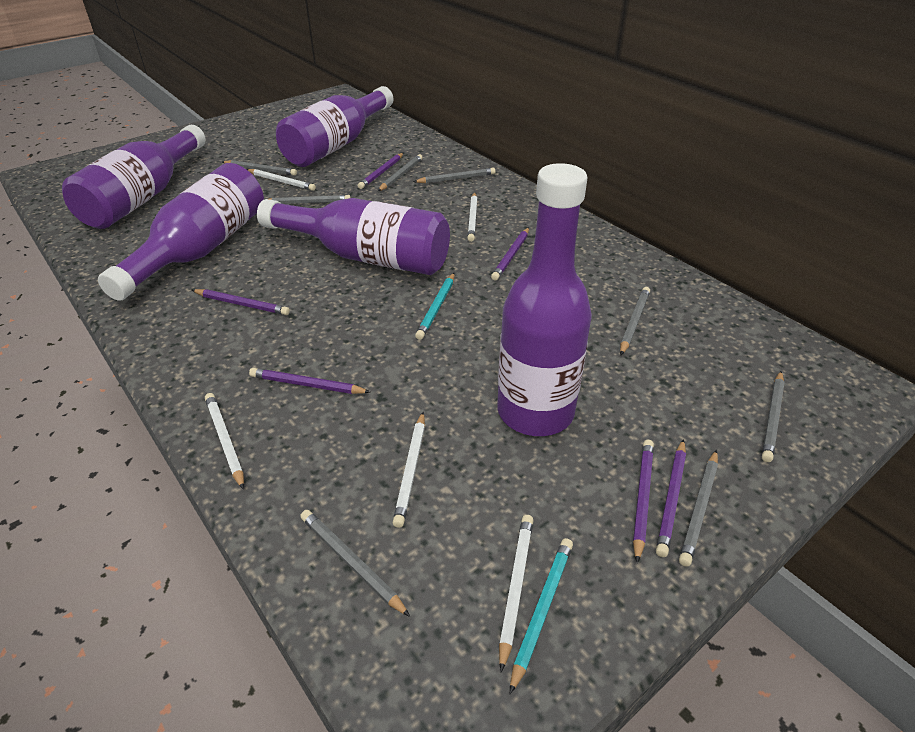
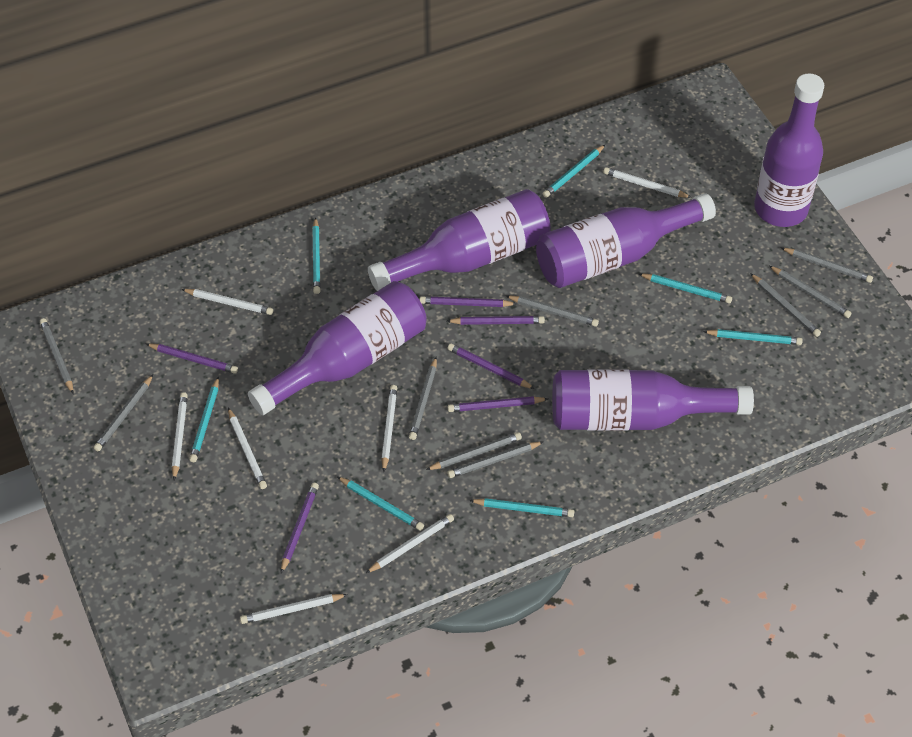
grey pencil: [222,160,297,176] [269,195,351,204] [300,510,410,617] [378,154,423,191] [413,168,496,183] [620,287,650,355] [679,450,718,567] [762,371,784,462] = 8 -> [40,318,73,394] [94,375,153,451] [409,357,437,440] [426,432,522,470] [447,442,543,478] [506,295,599,327] [750,273,821,337] [769,266,852,318] [781,248,873,283] = 9
turquoise pencil: [415,273,455,340] [510,538,573,694] = 2 -> [189,377,219,462] [312,217,321,294] [337,477,424,531] [469,498,574,517] [543,145,605,198] [639,273,732,303] [703,329,803,345] = 7
white pencil: [205,393,244,490] [246,169,316,191] [393,412,425,528] [467,192,477,242] [499,515,533,672] = 5 -> [172,392,188,480] [181,289,273,315] [228,408,267,489] [240,594,348,624] [366,514,454,573] [381,385,397,472] [603,167,692,198] = 7

